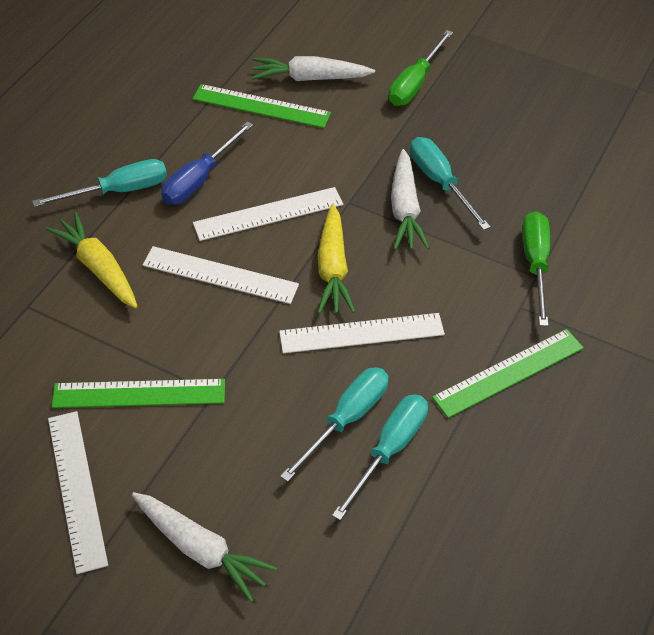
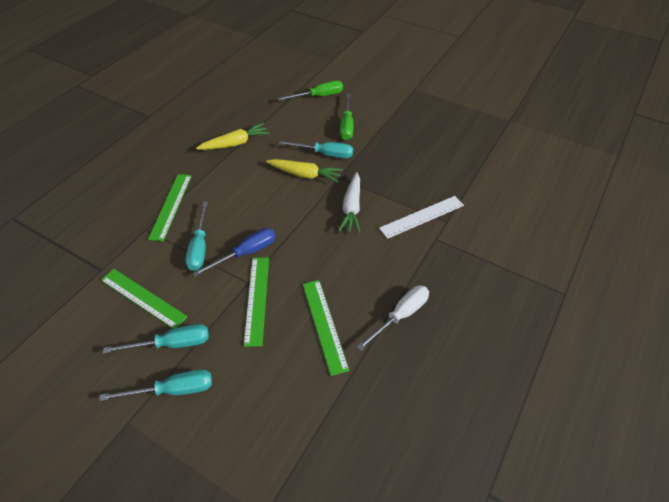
green ruler: [52,379,225,408] [193,84,331,128] [432,329,584,418] = 3 -> [101,269,187,329] [148,174,192,241] [244,257,269,347] [303,280,349,376] = 4
white carrot: [132,492,278,602] [252,56,375,81] [391,149,429,250] = 3 -> [338,172,360,233] = 1
white ruler: [48,411,108,574] [143,246,299,304] [193,187,343,241] [279,313,445,353] = 4 -> [379,196,464,239] = 1
white screwdriver: none = 0 -> [357,285,429,351] = 1

